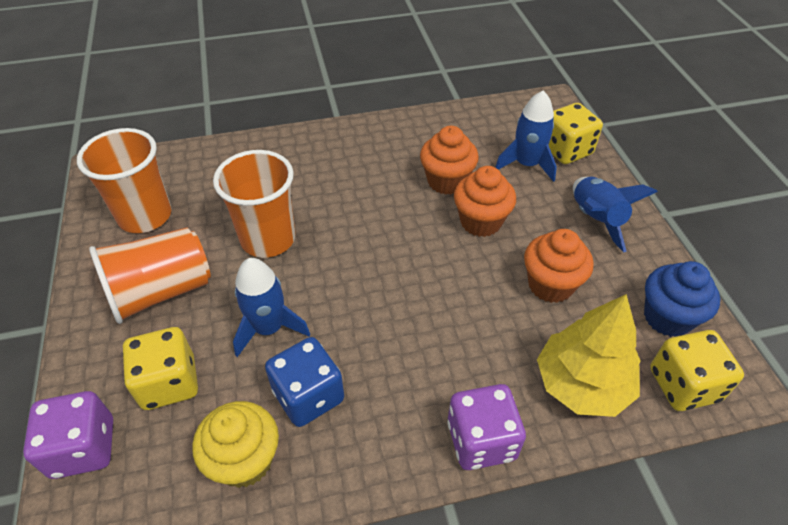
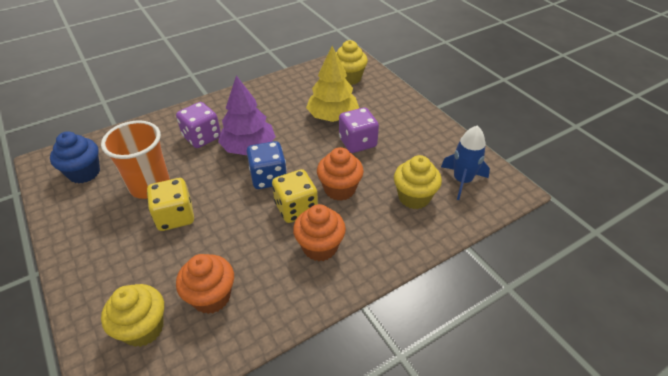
blue rocket: [233,258,310,357] [495,91,557,182] [573,177,658,252] = 3 -> [441,125,490,200] = 1
orange cup: [77,128,172,233] [89,227,211,324] [213,150,296,258] = 3 -> [101,120,170,199] = 1
purple tree: none = 0 -> [218,76,276,155] = 1
yellow cupcake: [192,401,279,488] = 1 -> [101,284,164,347] [336,40,368,85] [394,155,442,209] = 3
yellow dice: [123,327,198,410] [549,103,603,164] [650,330,744,411] = 3 -> [147,178,194,231] [272,169,318,223] = 2

